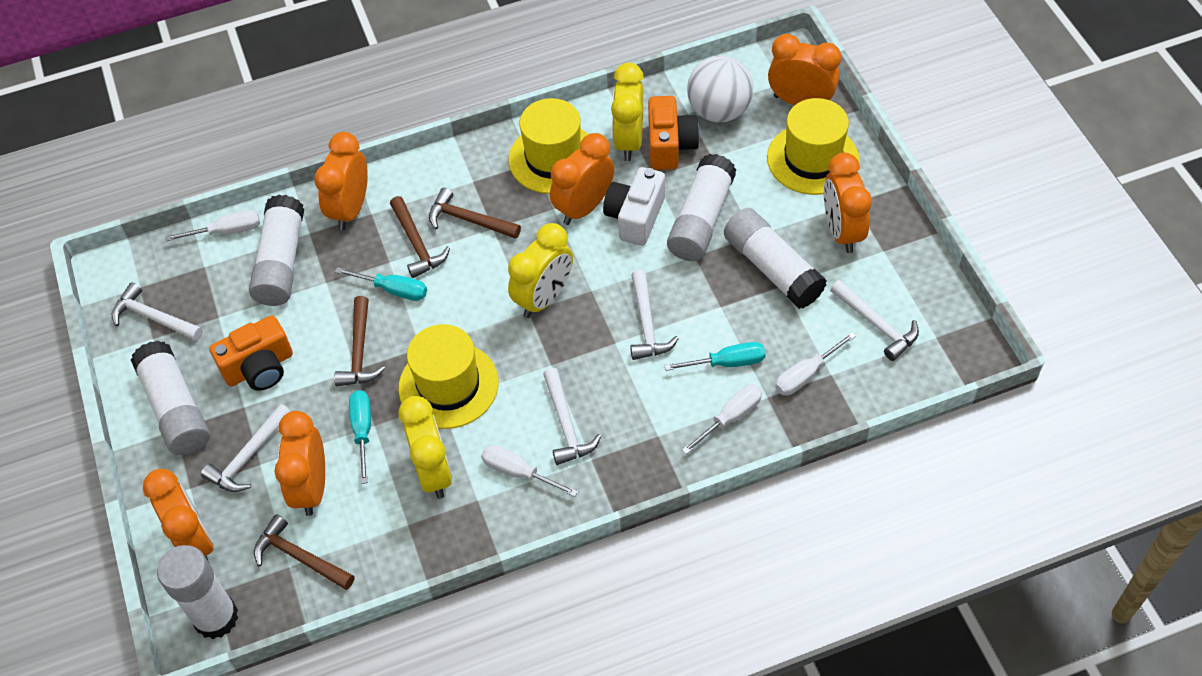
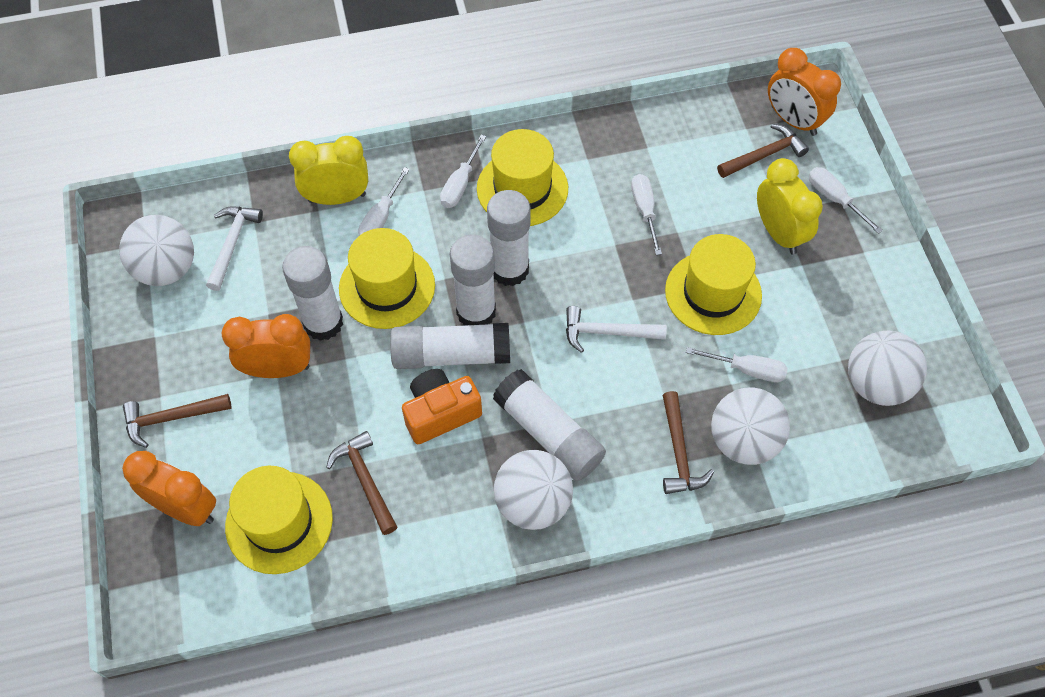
orange camera: [209,316,293,391] [648,96,700,170] = 2 -> [402,369,482,444] = 1
orange clock: [143,469,214,562] [274,411,325,516] [314,132,368,230] [550,133,614,225] [768,34,841,106] [824,153,872,253] = 6 -> [122,451,216,526] [222,314,310,378] [768,48,841,136] = 3
turquoise screwdriver: [335,267,427,301] [349,390,371,484] [664,342,766,371] = 3 -> none = 0
white ball: [687,55,753,122] = 1 -> [119,215,194,286] [494,450,573,530] [711,387,790,465] [848,331,927,406] = 4
white camera: [603,167,665,246] = 1 -> none = 0
white hammer: [112,282,203,341] [201,404,291,492] [543,368,601,465] [630,270,679,360] [830,280,919,361] = 5 -> [206,207,263,291] [566,306,667,353] = 2
white screwdriver: [165,210,260,241] [481,445,578,497] [682,385,762,454] [775,332,856,395] = 4 -> [358,167,410,236] [440,135,486,208] [631,174,662,255] [686,347,788,382] [809,167,883,234] = 5
yellow clock: [399,396,452,499] [508,223,573,318] [611,63,644,161] = 3 -> [289,136,368,205] [757,158,823,254] = 2
yellow hat: [399,324,498,429] [509,98,588,194] [767,98,859,195] = 3 -> [225,466,333,574] [339,228,435,329] [477,129,568,226] [665,234,762,335] = 4

